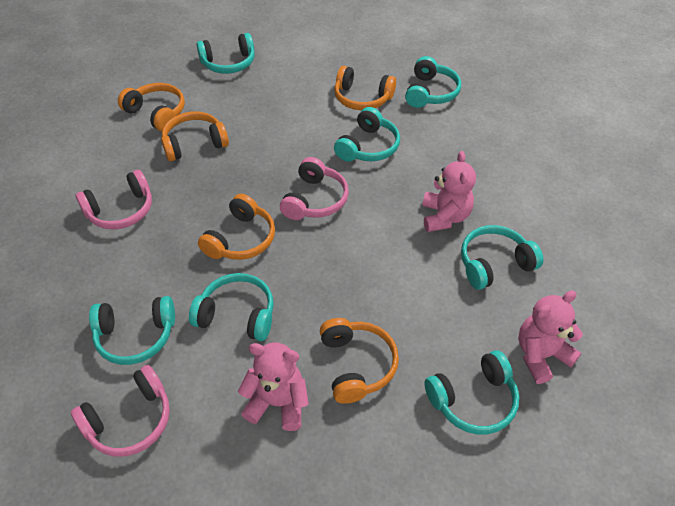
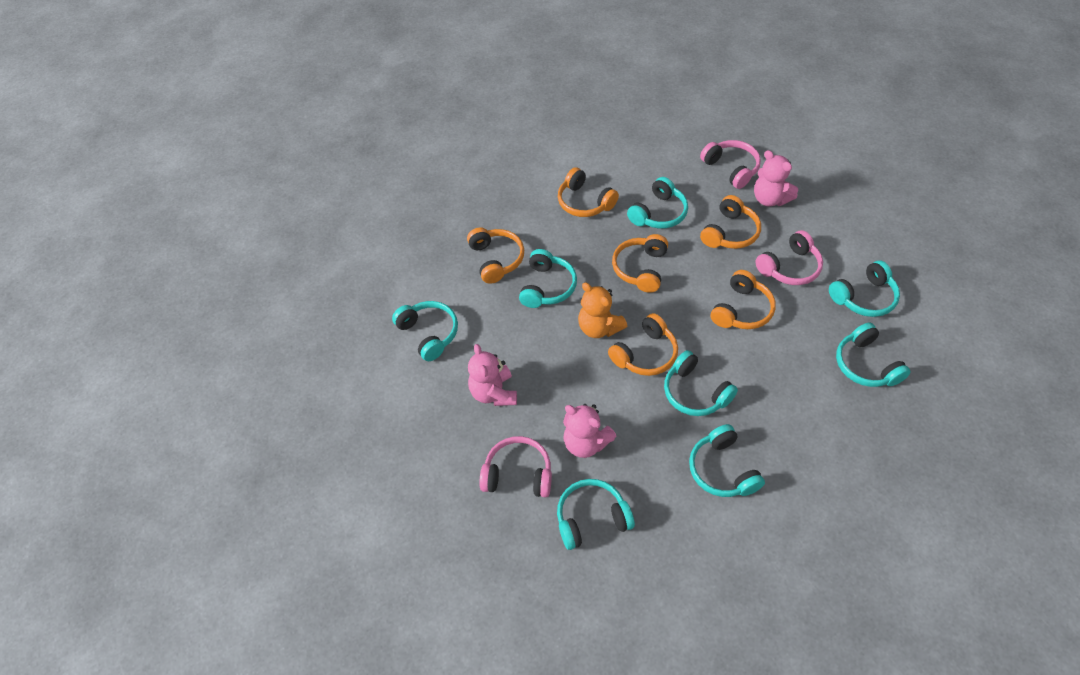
orange headphones: [118,83,185,132] [161,112,229,161] [198,194,275,260] [320,318,399,404] [334,66,396,110] = 5 -> [467,228,524,284] [558,167,619,217] [608,313,678,376] [612,234,668,293] [700,195,761,249] [711,270,776,329] = 6
orange teddy bear: none = 0 -> [578,282,627,338] = 1
turquoise headphones: [89,296,175,365] [189,273,274,341] [197,33,255,74] [334,107,400,162] [405,56,461,108] [424,350,519,435] [461,225,543,290] = 7 -> [392,301,458,361] [519,249,577,308] [557,479,635,550] [627,177,688,229] [664,350,738,416] [689,424,765,497] [829,261,900,317] [836,322,911,387] = 8

